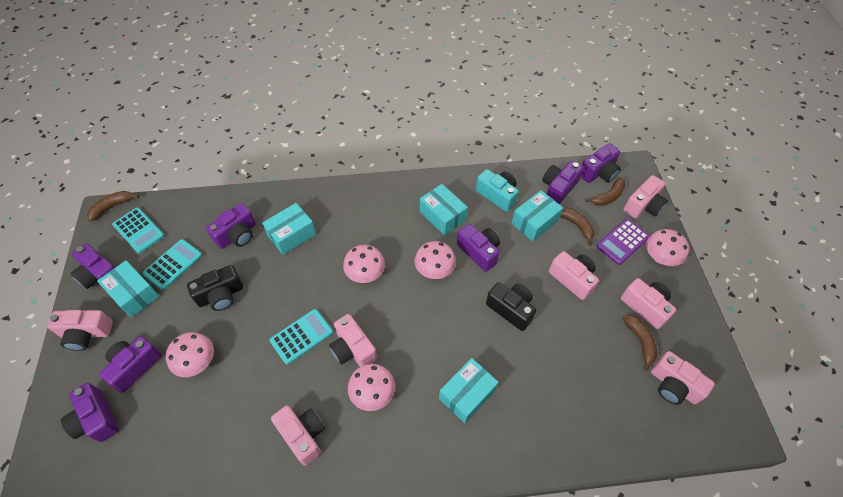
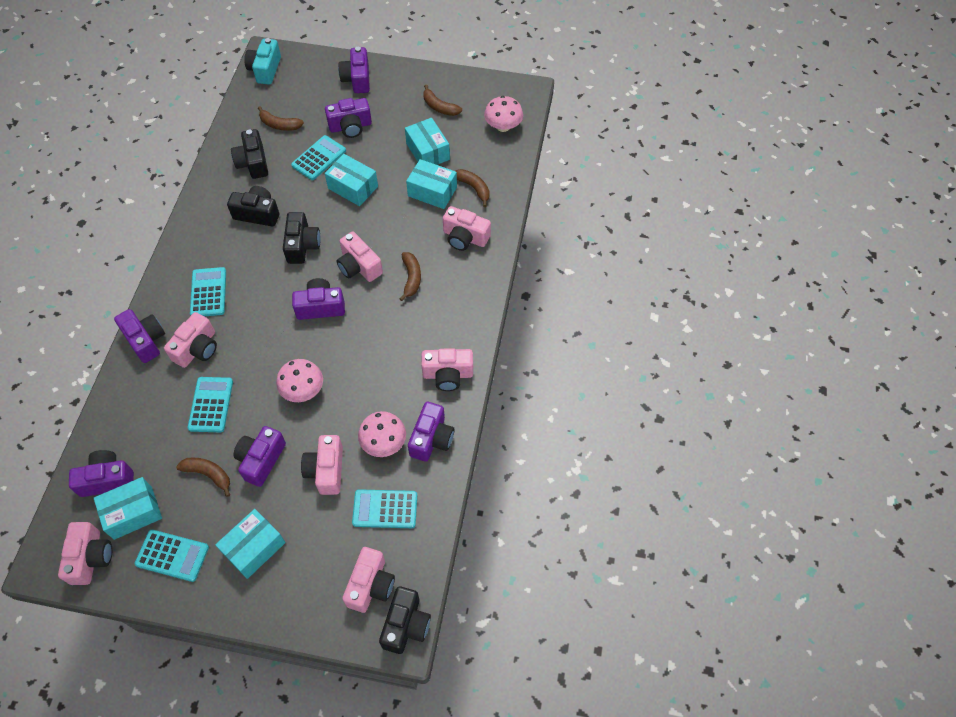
black camera: [187,265,243,311] [486,282,536,331] = 2 -> [227,186,279,226] [231,129,268,179] [283,212,321,264] [379,586,431,654] = 4
brown banana: [87,191,139,221] [560,207,594,246] [585,177,625,206] [622,315,657,371] = 4 -> [176,458,230,497] [258,106,304,131] [399,252,421,301] [423,85,462,116] [456,169,490,207] = 5
pink mushroom: [166,332,214,377] [343,245,385,283] [348,364,395,411] [415,241,456,279] [646,229,689,266] = 5 -> [276,359,323,402] [358,411,406,457] [484,96,523,132] = 3
purple calculator: [596,219,650,265] = 1 -> none = 0
turquoise calculator: [112,207,165,253] [142,239,202,290] [269,309,333,365] = 3 -> [134,530,209,582] [188,377,233,432] [190,267,226,316] [291,135,346,180] [352,489,417,528] = 5

